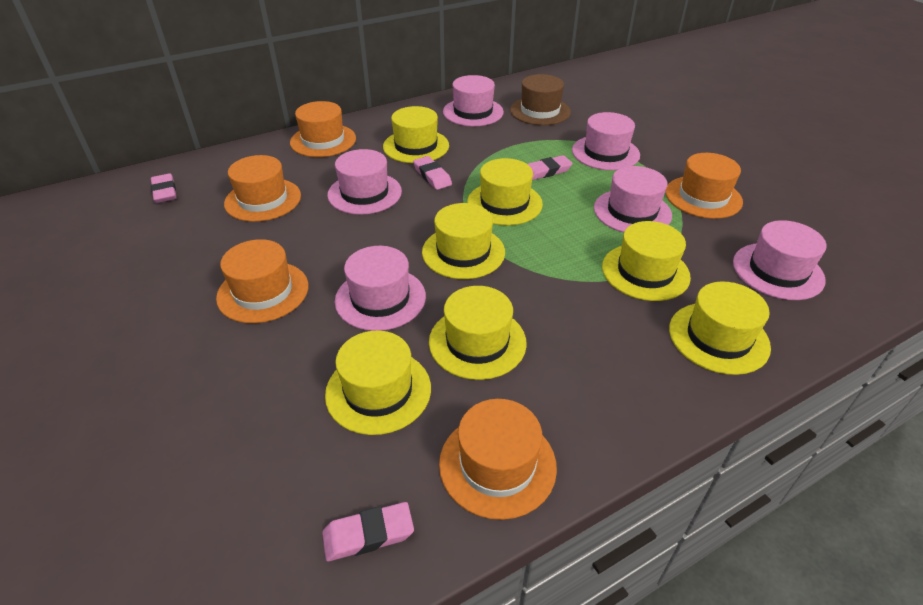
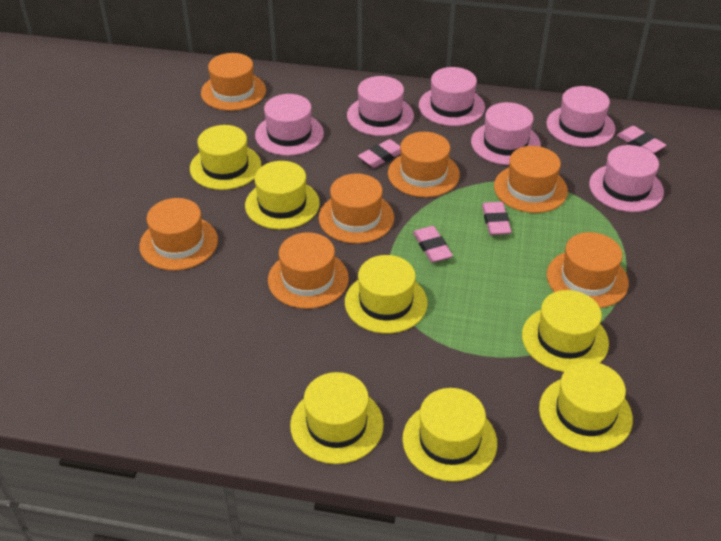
brown hat: [510,74,571,125] = 1 -> none = 0
orange hat: [216,239,308,323] [224,155,301,222] [290,101,356,157] [439,399,557,520] [665,153,743,219] = 5 -> [139,198,218,270] [201,53,266,111] [268,232,349,309] [319,173,394,244] [388,132,460,197] [494,146,568,213] [547,232,629,308] = 7

